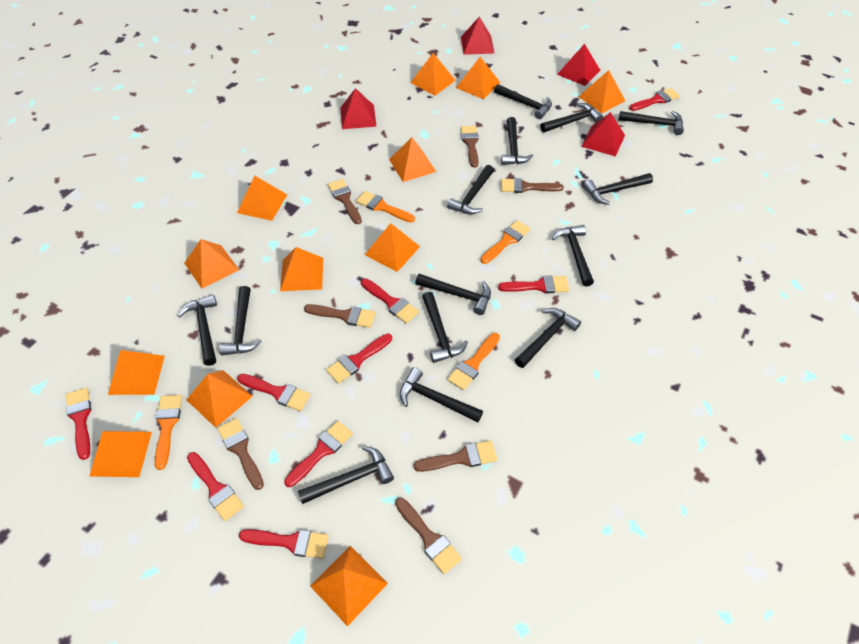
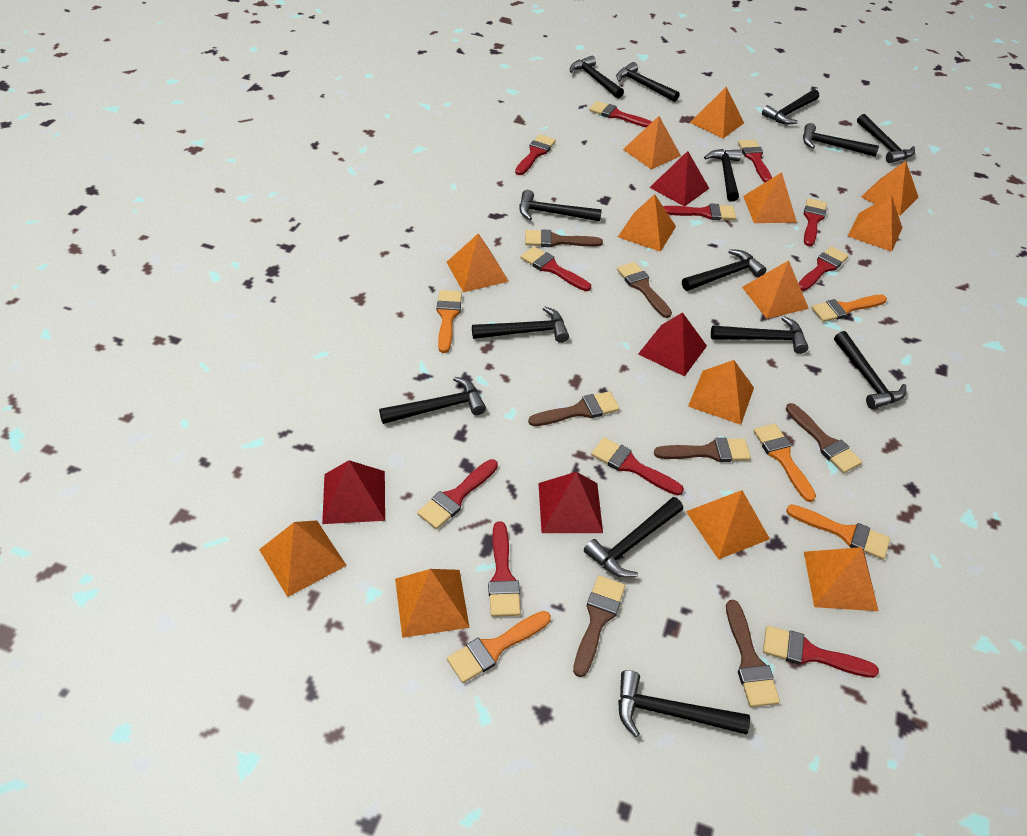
orange brush: [155,395,182,470] [356,191,415,223] [447,333,500,390] [481,220,530,264] = 4 -> [437,290,462,353] [447,611,551,683] [753,423,816,502] [786,504,890,560] [811,295,887,322] = 5
orange pyramid: [89,431,152,477] [108,350,165,395] [184,239,239,289] [187,370,253,428] [237,176,287,221] [280,247,323,291] [310,546,388,626] [365,223,420,272] [389,137,436,182] [410,53,456,96] [456,57,500,99] [578,70,625,113] = 12 -> [259,520,347,597] [395,569,470,638] [447,233,509,292] [618,194,676,252] [623,116,681,169] [686,490,770,560] [688,360,754,425] [690,87,744,138] [742,260,809,319] [743,172,797,223] [804,547,879,611] [848,195,902,252] [861,161,918,216] = 13
red brush: [66,388,91,460] [187,452,244,521] [237,374,311,411] [239,529,329,559] [284,421,353,487] [326,333,392,384] [361,278,419,324] [498,275,569,294] [629,88,680,111] = 9 -> [417,459,498,529] [488,522,521,617] [515,134,556,175] [521,246,591,291] [589,101,652,127] [591,437,684,496] [663,203,736,220] [738,140,772,182] [763,626,879,678] [799,246,849,291] [804,198,827,246] = 11

